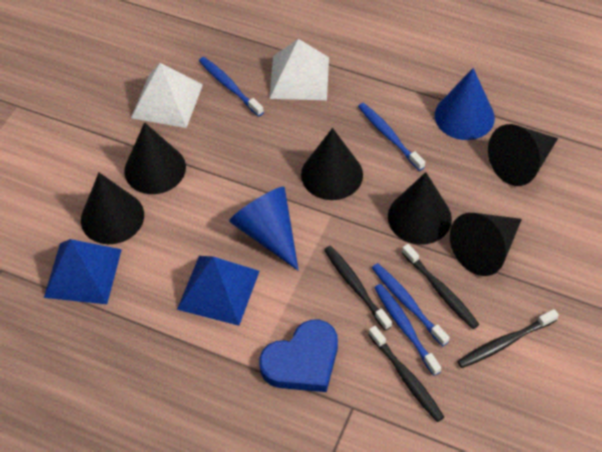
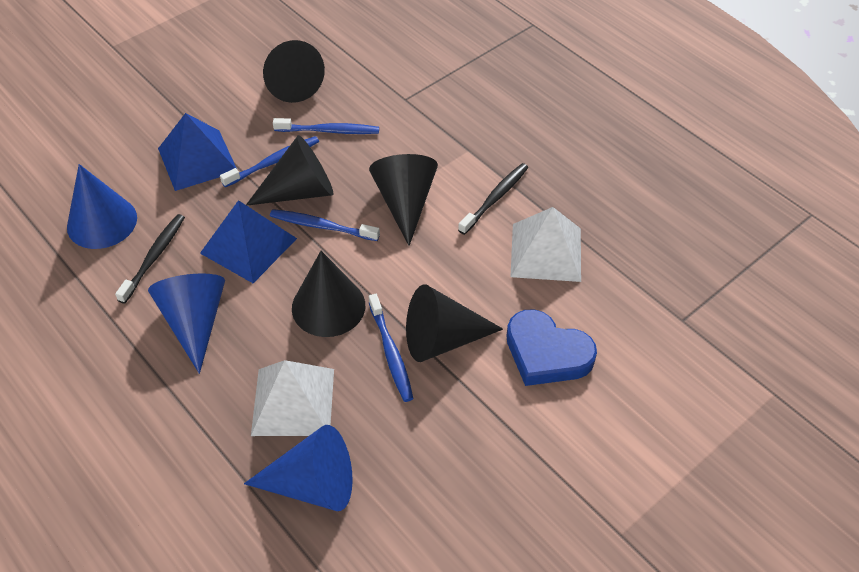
black cone: [81,173,144,244] [124,122,186,194] [301,128,363,200] [388,172,452,245] [450,213,522,276] [488,124,558,186] = 6 -> [246,135,334,206] [263,40,325,103] [292,251,365,337] [369,154,438,246] [406,285,503,362] = 5
black toothbrush: [324,246,392,331] [368,326,444,422] [402,244,479,329] [457,309,559,368] = 4 -> [115,214,185,304] [458,163,528,235] = 2
blue cone: [229,187,299,271] [435,68,495,140] = 2 -> [67,164,137,249] [148,273,225,374] [244,425,353,511] = 3

